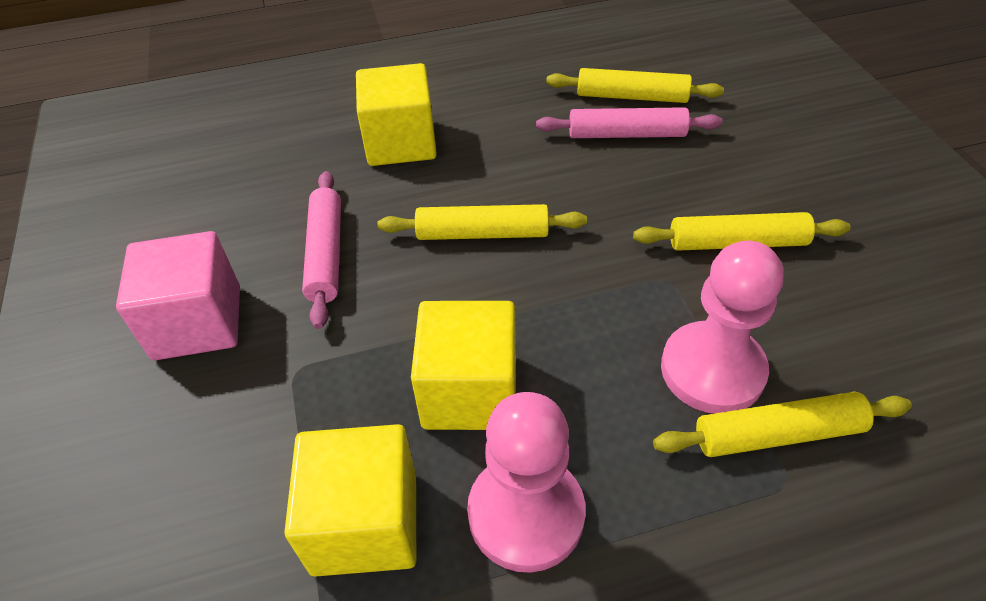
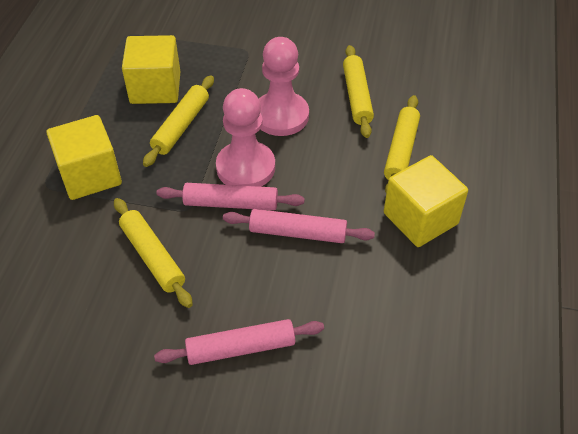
pink cube: [116,231,240,360] = 1 -> none = 0
pink rolling pin: [302,171,341,329] [536,107,723,138] = 2 -> [154,319,324,365] [157,183,305,210] [223,209,375,243] = 3

